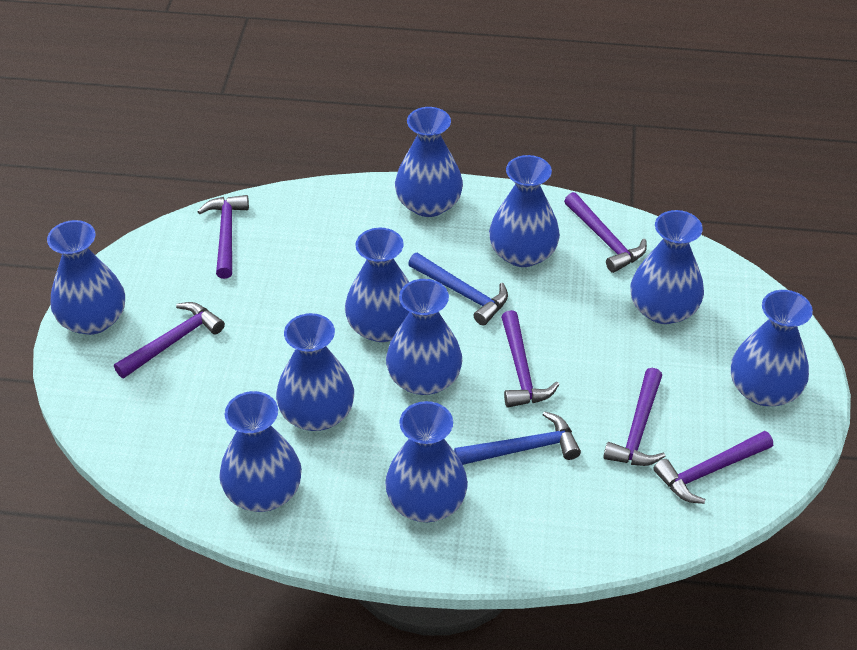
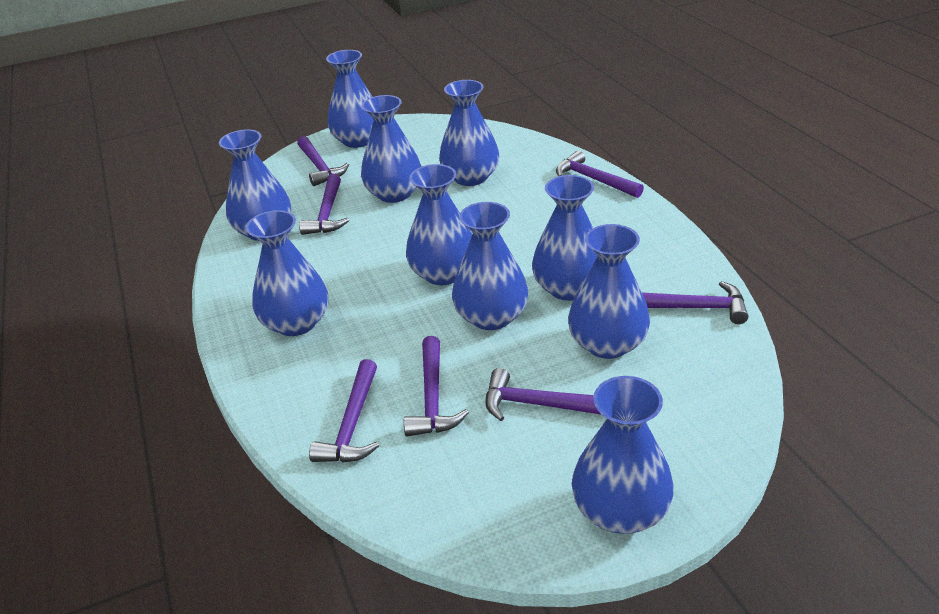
blue hammer: [408,253,508,326] [454,411,581,465] = 2 -> none = 0
purple hammer: [114,302,225,378] [197,195,249,279] [501,310,559,408] [564,192,647,273] [603,368,666,466] [653,431,773,504] = 6 -> [297,136,349,186] [299,174,349,235] [309,359,379,462] [404,336,469,437] [485,368,602,421] [556,150,644,198] [642,281,749,324] = 7

